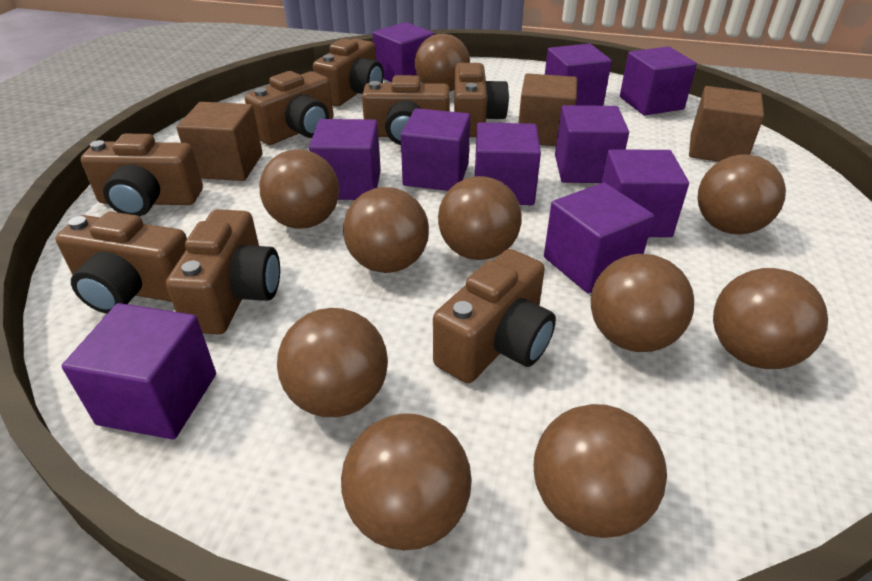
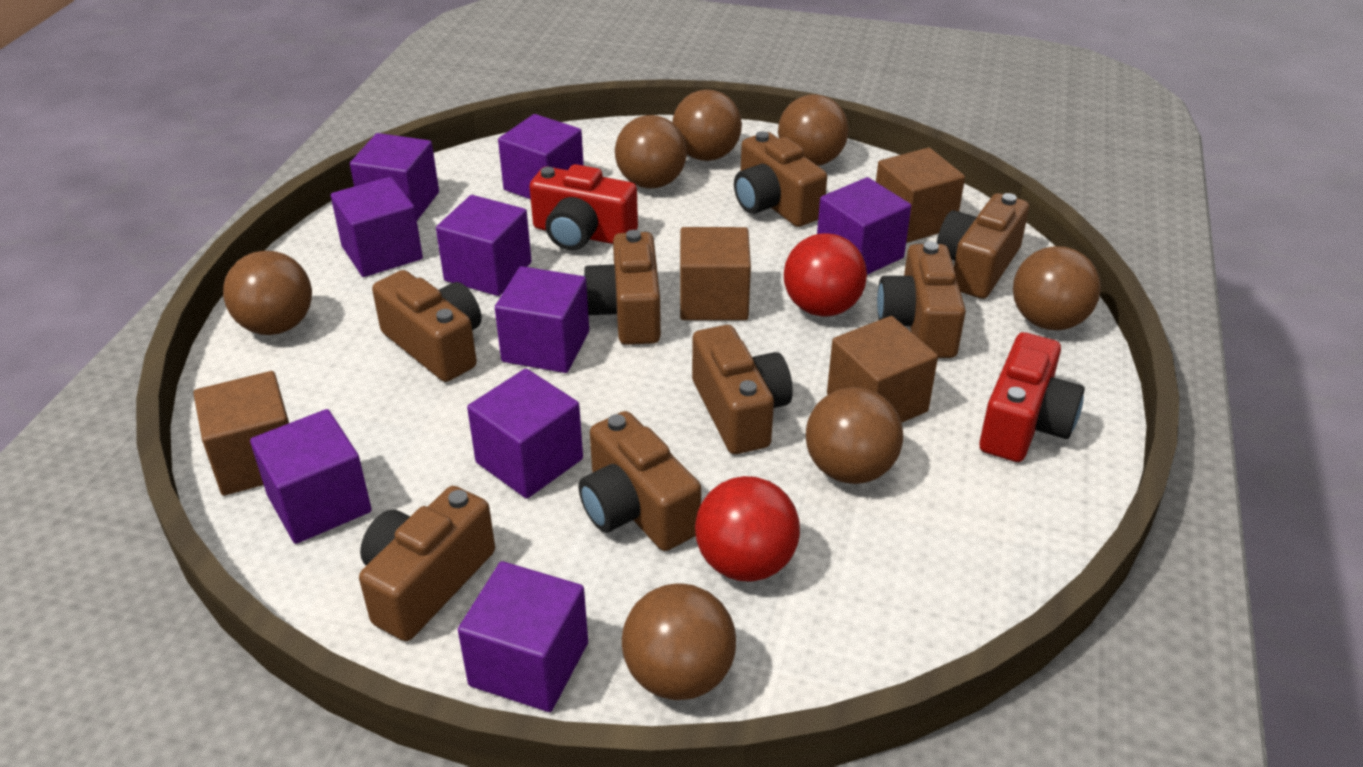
brown ball: [259,149,339,229] [277,308,388,417] [341,414,472,551] [343,187,429,273] [415,34,470,91] [438,176,522,260] [534,404,667,538] [591,254,694,352] [697,155,786,234] [713,268,828,369] = 10 -> [223,251,312,335] [615,115,687,188] [622,583,736,700] [672,89,742,161] [778,94,849,166] [806,387,903,484] [1013,246,1101,330] = 7
brown cube: [177,102,263,181] [519,73,577,146] [689,86,764,162] = 3 -> [193,371,289,496] [680,227,751,320] [827,316,938,423] [876,148,965,243] = 4
purple cube: [62,303,216,439] [309,119,381,200] [373,22,435,83] [401,108,470,191] [475,122,541,205] [544,183,654,293] [545,43,612,106] [555,105,629,183] [602,149,689,237] [620,47,697,115] = 10 -> [250,409,372,544] [331,177,423,277] [350,133,439,220] [436,195,532,296] [458,561,588,712] [467,369,583,499] [495,266,589,373] [498,114,584,199] [817,177,911,275] = 9
red ball: none = 0 -> [695,476,800,582] [784,233,867,317] = 2
red camera: none = 0 -> [529,164,638,250] [979,332,1085,462] = 2

